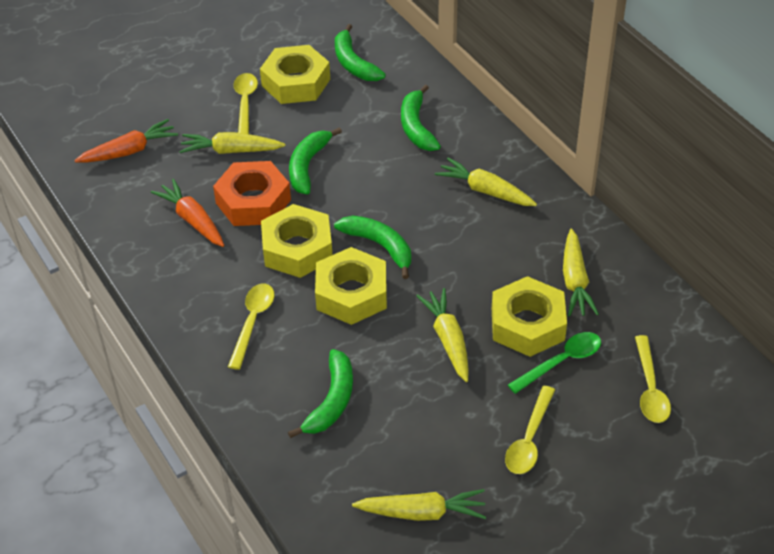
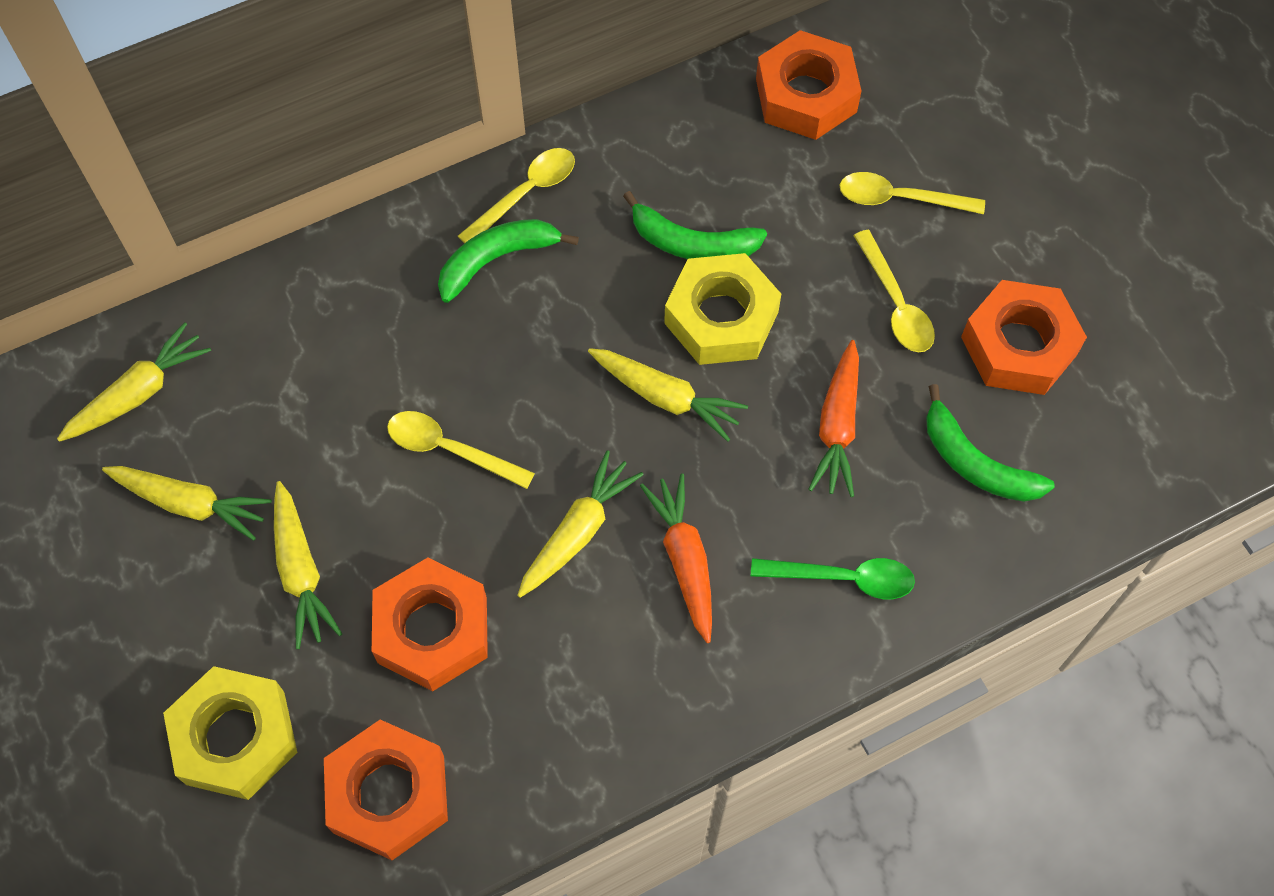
green banana: [288,349,353,438] [289,127,342,195] [334,215,411,279] [335,24,386,81] [401,84,441,151] = 5 -> [438,219,579,303] [623,191,767,259] [926,384,1054,502] = 3
orange nut: [213,161,291,226] = 1 -> [324,720,448,860] [372,557,488,691] [756,30,861,140] [961,280,1087,395] = 4
yellow nut: [260,45,330,104] [261,204,333,278] [315,247,387,325] [492,276,567,357] = 4 -> [163,666,297,800] [664,253,781,365] = 2

